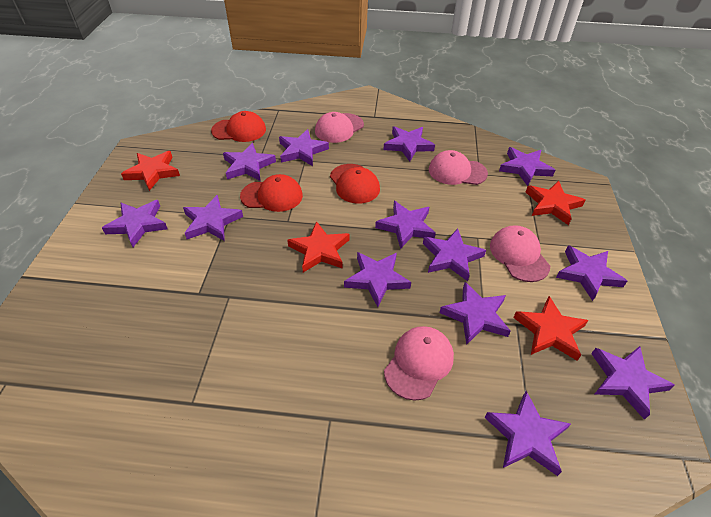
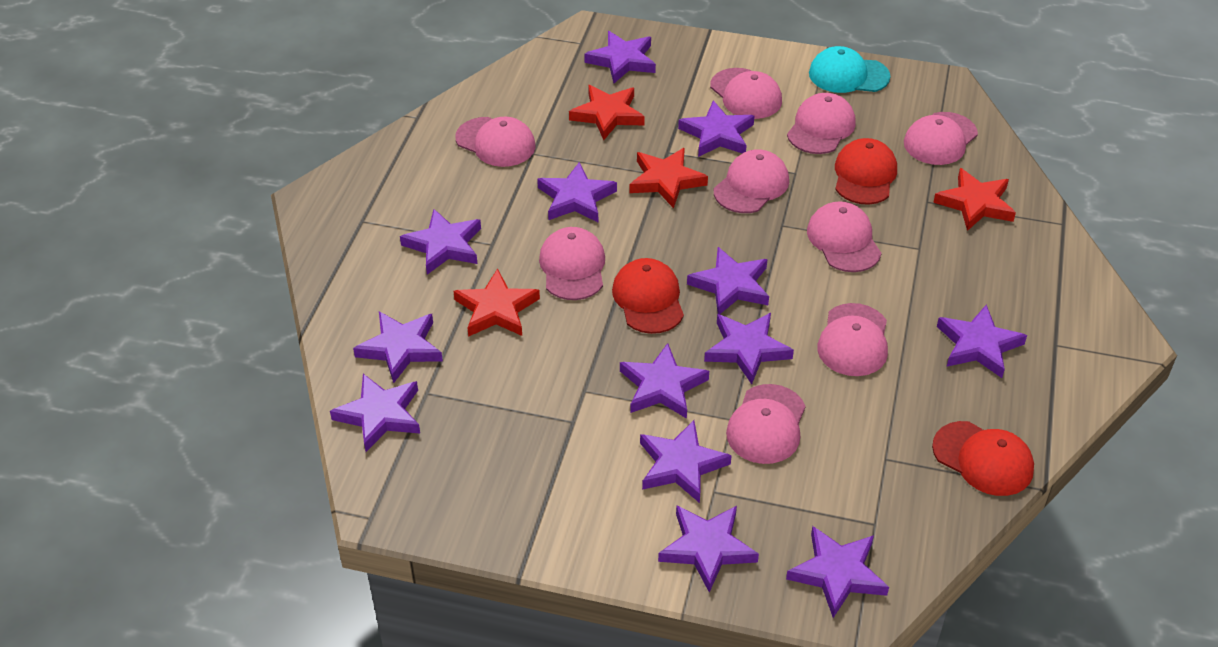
pink cap: [315,112,364,143] [384,326,454,401] [429,150,488,185] [490,225,550,282] = 4 -> [455,117,536,167] [539,227,605,300] [710,68,782,119] [714,149,789,213] [726,384,806,464] [787,93,856,154] [807,201,882,272] [817,303,888,376] [904,112,978,165] = 9
turquoise cap: none = 0 -> [809,46,891,93] = 1

